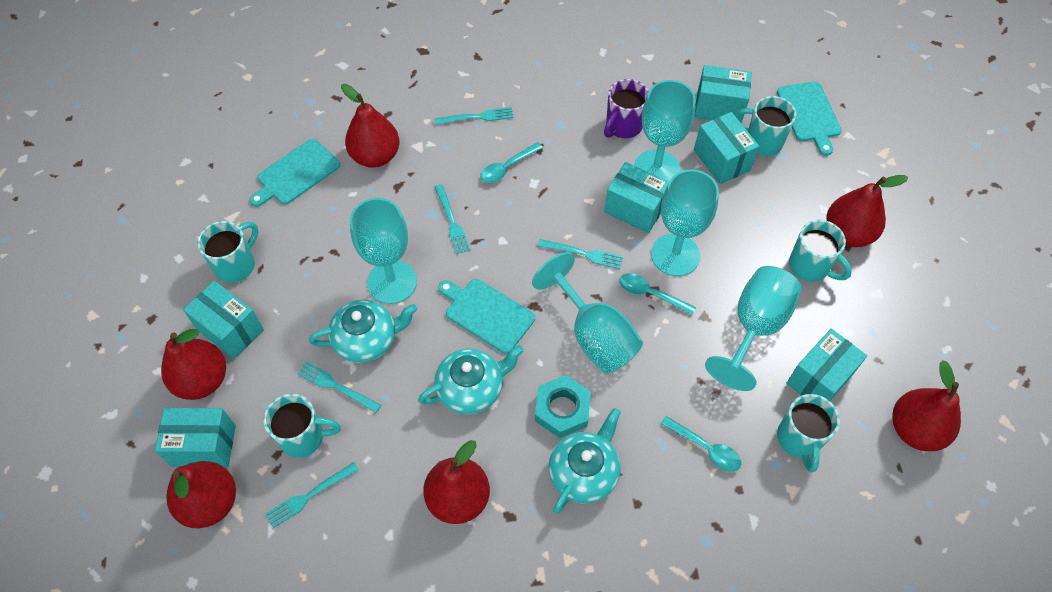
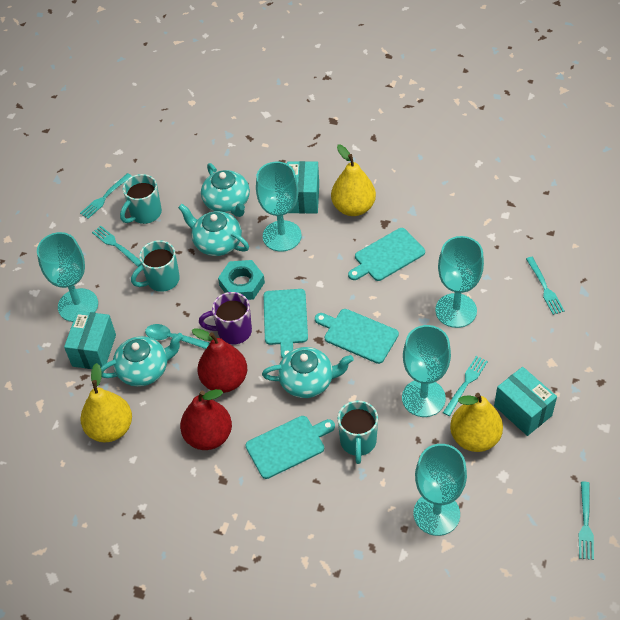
red pear: [161,329,226,400] [166,461,236,528] [341,84,400,168] [423,440,490,524] [826,175,908,247] [892,360,961,451] = 6 -> [180,389,232,450] [192,328,247,393] = 2
turquoise box: [155,408,236,467] [183,281,264,359] [604,162,669,233] [694,65,752,124] [694,112,759,184] [787,329,867,401] = 6 -> [64,311,116,369] [287,161,319,214] [494,367,557,436] = 3
turquoise cutting board: [250,138,340,207] [438,279,535,354] [777,82,842,156] = 3 -> [245,416,335,479] [263,289,308,359] [315,309,399,364] [348,228,425,281] = 4
turquoise mug: [197,221,258,283] [264,394,341,458] [734,96,796,156] [777,394,840,472] [789,220,852,282] = 5 -> [120,174,162,224] [131,240,180,292] [337,400,378,464] = 3
turquoise spoon: [481,142,543,183] [619,273,696,315] [661,416,741,472] = 3 -> [145,324,210,349] = 1
turquoise teapot: [309,300,417,363] [418,345,524,415] [549,408,621,514] = 3 -> [101,333,183,387] [178,204,249,256] [201,163,250,217] [262,347,354,398] = 4
yellow pear: none = 0 -> [80,363,132,442] [331,145,376,216] [450,393,503,452] = 3

